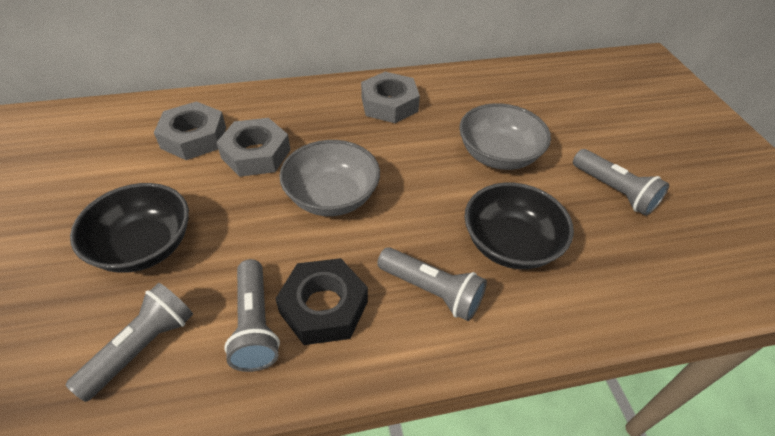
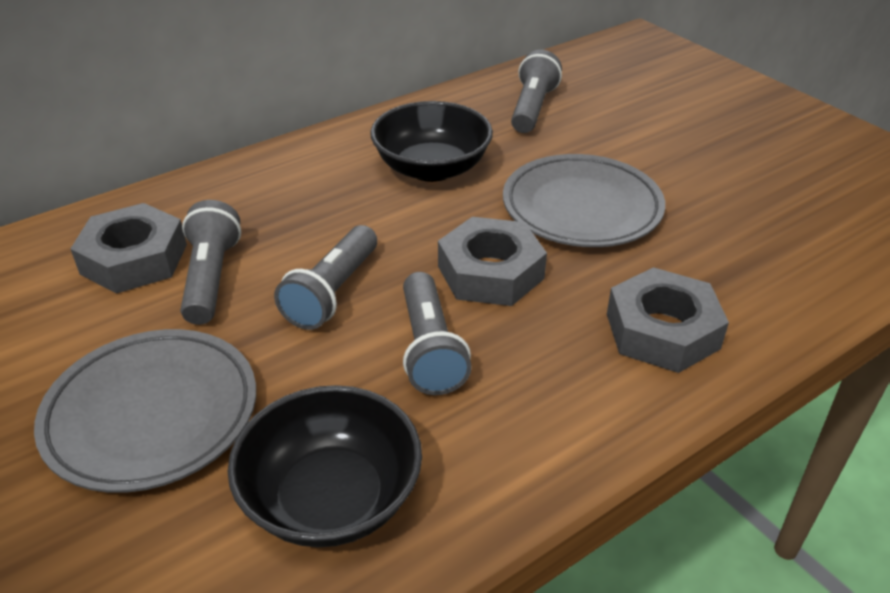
black nut: [275,258,368,345] = 1 -> none = 0
grey bowl: [279,140,380,216] [459,103,551,170] = 2 -> none = 0
grey plate: none = 0 -> [34,329,256,493] [503,154,665,247] = 2

